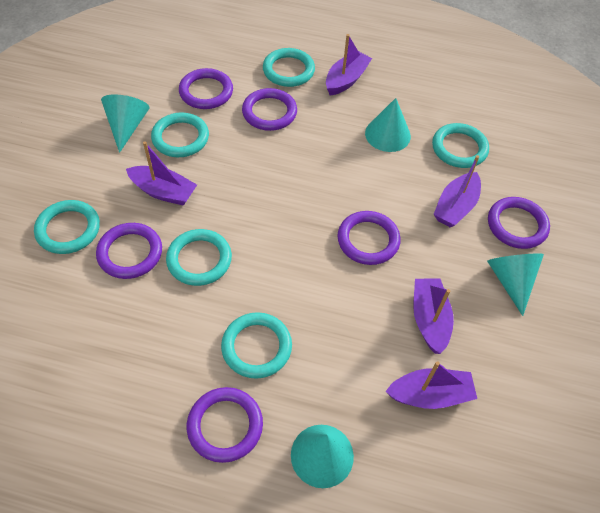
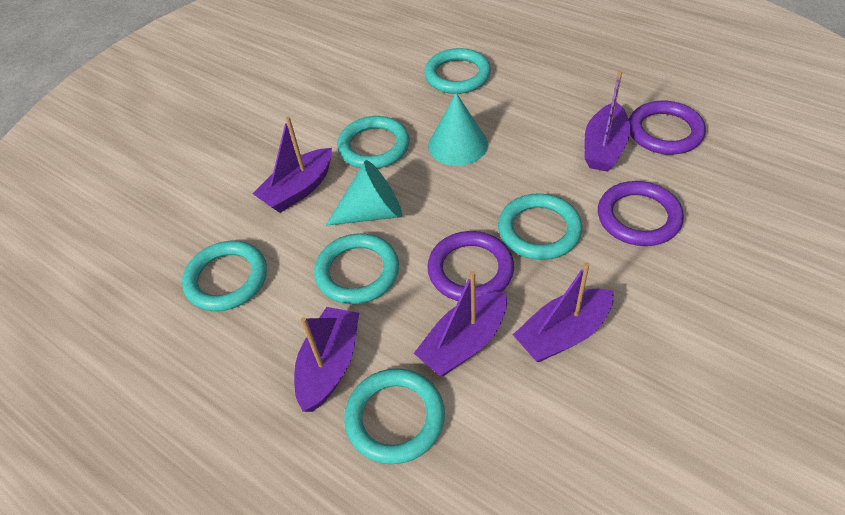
purple ring: [96,223,162,279] [179,68,233,109] [187,387,263,463] [242,88,297,131] [337,211,401,265] [488,197,550,249] = 6 -> [427,231,514,301] [598,181,684,246] [629,101,706,155] = 3
turquoise cone: [101,95,150,153] [291,425,354,488] [365,98,411,152] [487,253,544,316] = 4 -> [326,160,402,226] [428,93,488,166] = 2

